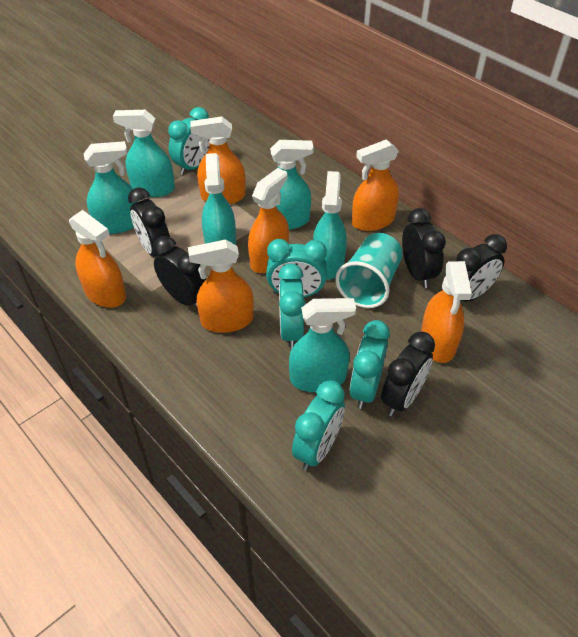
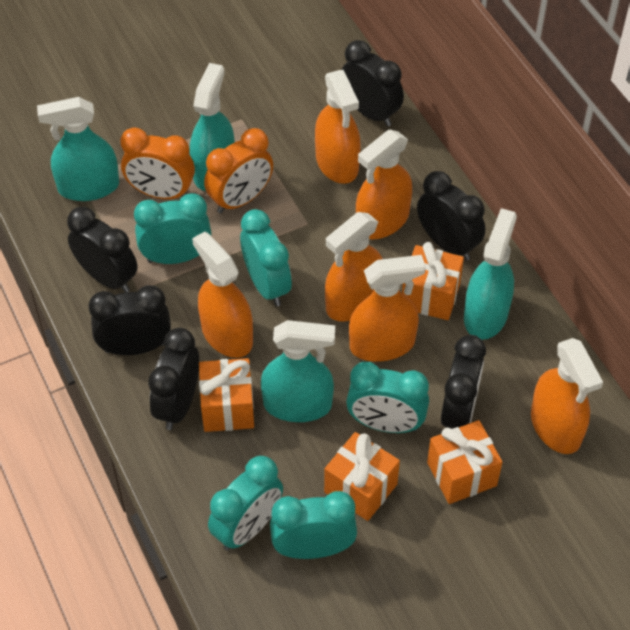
black clock: [128,187,170,257] [153,236,206,310] [381,332,435,416] [402,208,446,288] [456,234,507,302] = 5 -> [67,207,138,293] [88,285,171,355] [148,328,199,430] [342,40,404,127] [417,171,485,260] [441,335,486,429] = 6
orange clock: none = 0 -> [120,127,195,199] [204,128,273,214] = 2
orange gift: none = 0 -> [199,358,254,432] [324,432,400,521] [402,242,464,320] [427,420,502,504] = 4
turquoise cup: [335,233,403,308] = 1 -> none = 0
turquoise spray bottle: [83,141,138,234] [113,110,175,197] [202,153,236,245] [270,140,314,230] [289,298,356,392] [313,171,347,280] = 6 -> [37,97,119,201] [190,63,235,191] [261,320,335,422] [464,208,517,340] = 4

